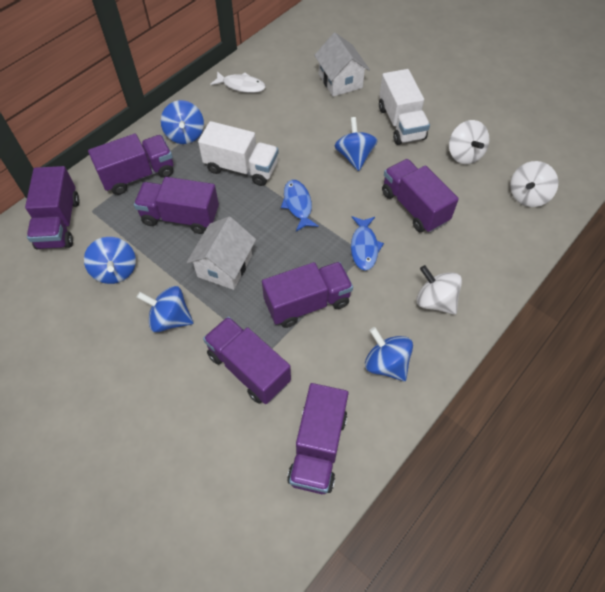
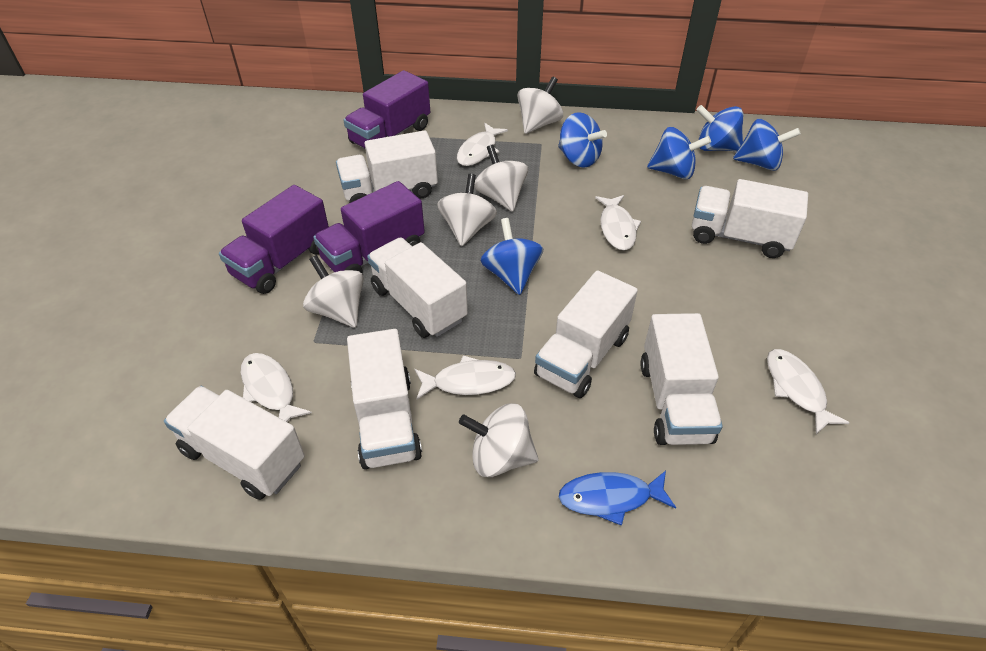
blue fish: [281,180,319,231] [351,216,384,271] = 2 -> [559,471,676,526] = 1
purple truck: [25,166,80,249] [88,134,173,195] [134,177,219,234] [203,316,291,404] [262,262,353,328] [287,383,349,494] [382,159,459,233] = 7 -> [219,185,329,294] [313,181,425,273] [344,70,430,149] = 3
white fish: [210,71,266,93] = 1 -> [241,353,312,422] [415,355,516,399] [457,123,508,166] [595,195,641,250] [767,349,849,434] = 5
white house: [186,217,256,290] [314,33,370,97] = 2 -> none = 0
white spinning top: [417,265,462,315] [449,120,490,164] [510,161,558,207] = 3 -> [303,255,364,328] [437,174,497,246] [459,403,539,477] [474,144,528,212] [517,76,563,134] = 5
white truck: [198,121,278,186] [379,69,430,145] = 2 -> [164,386,305,500] [336,130,438,203] [347,329,422,469] [367,238,468,338] [534,270,638,398] [640,313,723,445] [692,179,808,258] = 7

